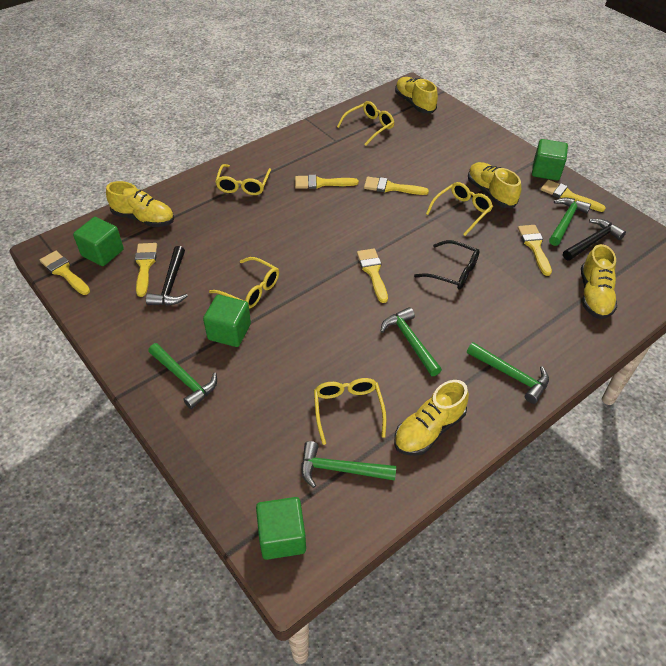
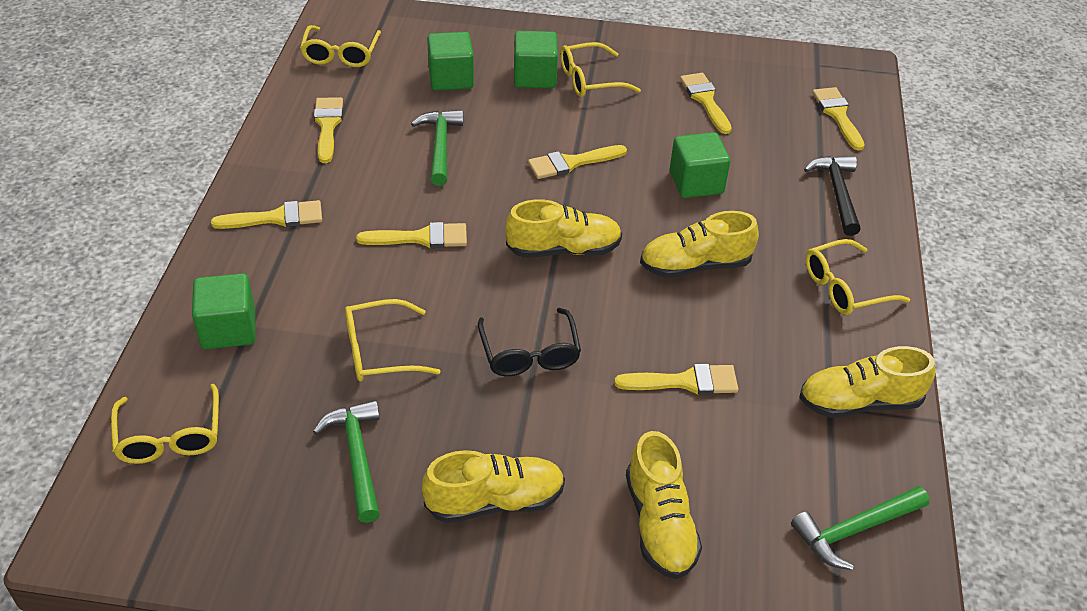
black hammer: [146,246,188,306] [563,219,626,261] = 2 -> [804,156,861,236] = 1
green hammer: [148,343,217,409] [301,441,396,488] [381,307,442,376] [467,342,549,404] [549,198,591,246] = 5 -> [313,400,380,523] [411,110,463,186] [791,486,929,570] = 3

